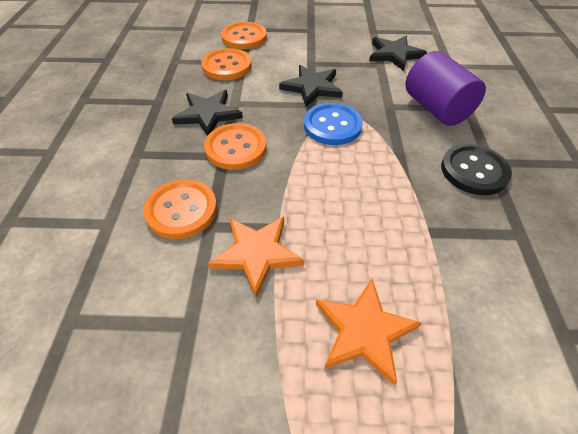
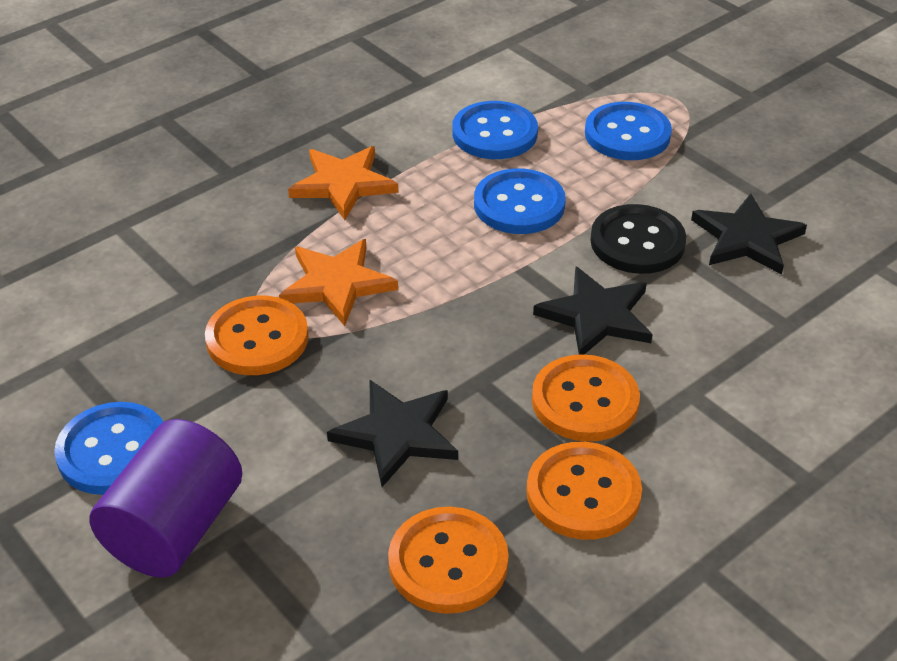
blue button: [304,103,363,145] = 1 -> [54,402,163,495] [452,101,538,159] [474,168,566,234] [585,102,672,160] = 4

